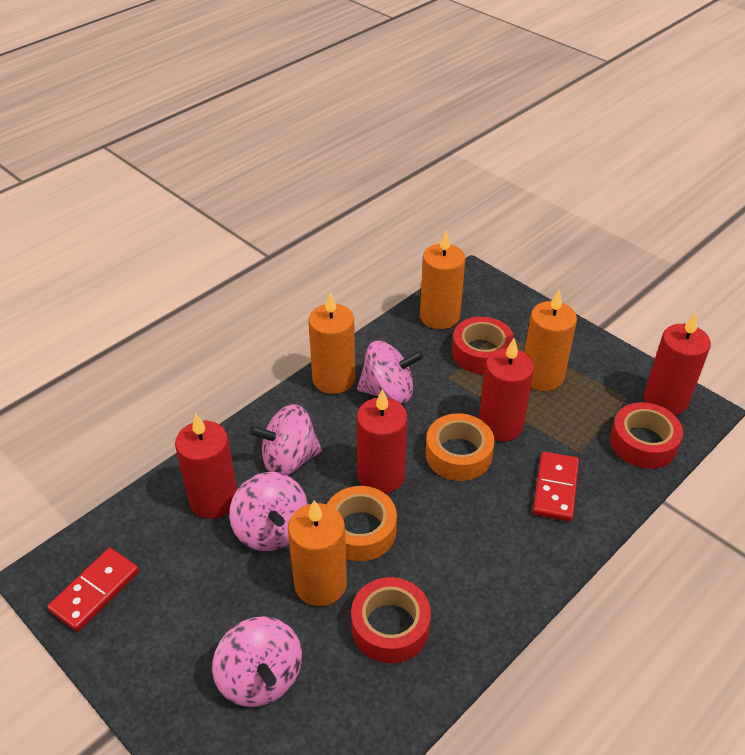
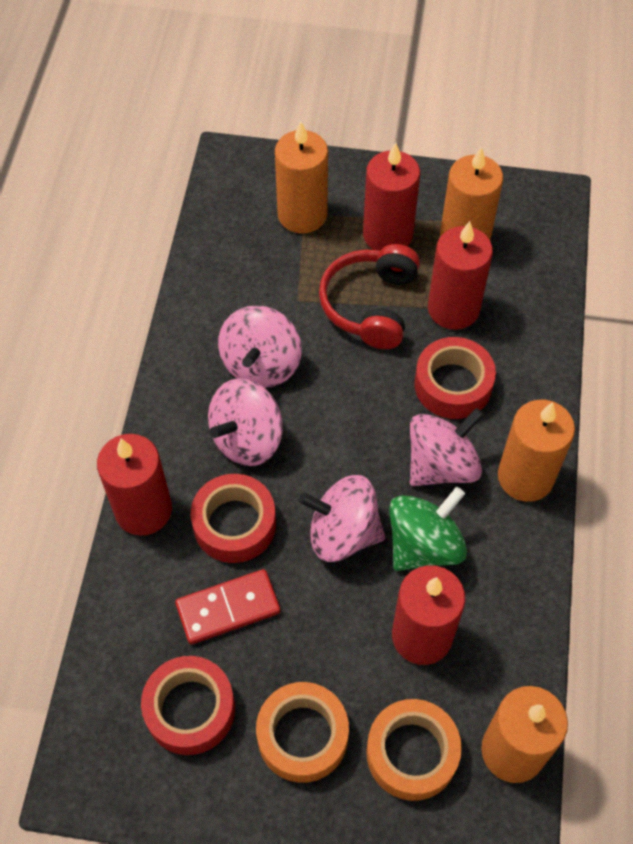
green spinning top: none = 0 -> [389,487,467,571] = 1
red domino: [47,548,139,632] [533,451,579,521] = 2 -> [175,569,281,644] = 1
red headphones: none = 0 -> [319,244,420,349] = 1

